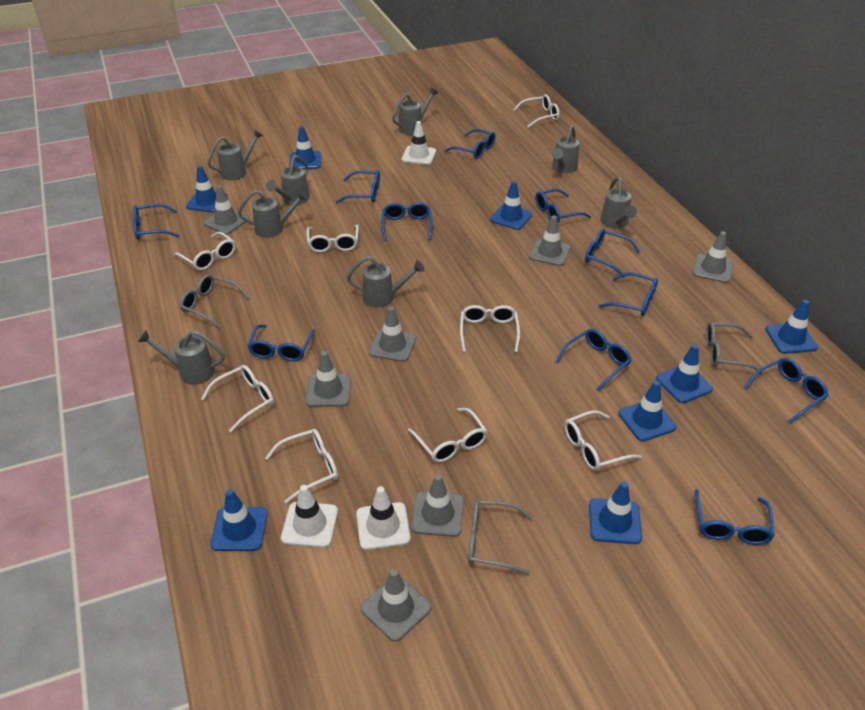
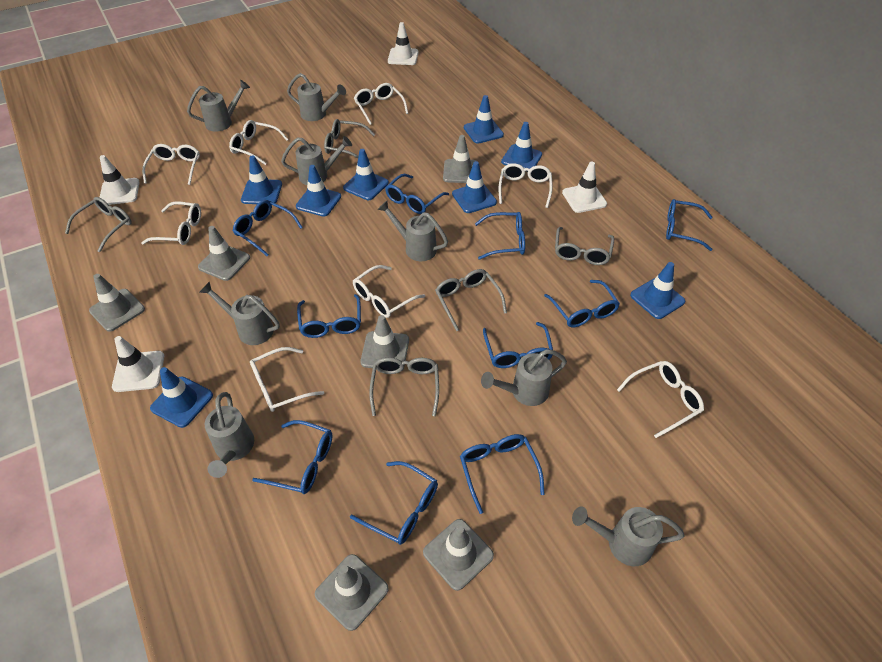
blue glasses: [133,204,180,240] [248,325,315,361] [336,170,380,204] [381,202,433,241] [445,129,496,159] [535,189,591,223] [555,329,632,392] [585,228,641,278] [599,272,658,316] [695,489,775,545] [744,358,829,423] = 11 -> [233,200,303,256] [252,420,333,494] [297,294,361,338] [350,461,438,545] [385,174,449,214] [460,434,544,514] [475,212,525,260] [483,322,553,368] [544,280,620,327] [666,199,713,251] = 10
grey glasses: [180,274,250,328] [468,500,533,575] [706,322,763,374] = 3 -> [65,197,132,252] [324,119,375,158] [369,357,439,416] [435,269,507,331] [555,227,614,265] = 5
grey traffic cone: [204,185,249,234] [305,351,351,407] [361,569,431,642] [369,306,416,362] [411,474,464,537] [529,215,570,266] [692,231,734,283] = 7 -> [89,274,145,332] [198,226,250,281] [315,554,389,631] [360,315,409,368] [423,519,494,591] [443,135,478,183] = 6
white traffic cone: [281,485,338,548] [356,486,411,550] [401,121,436,165] = 3 -> [99,155,139,205] [112,336,164,392] [388,22,419,65] [562,162,607,213] = 4

